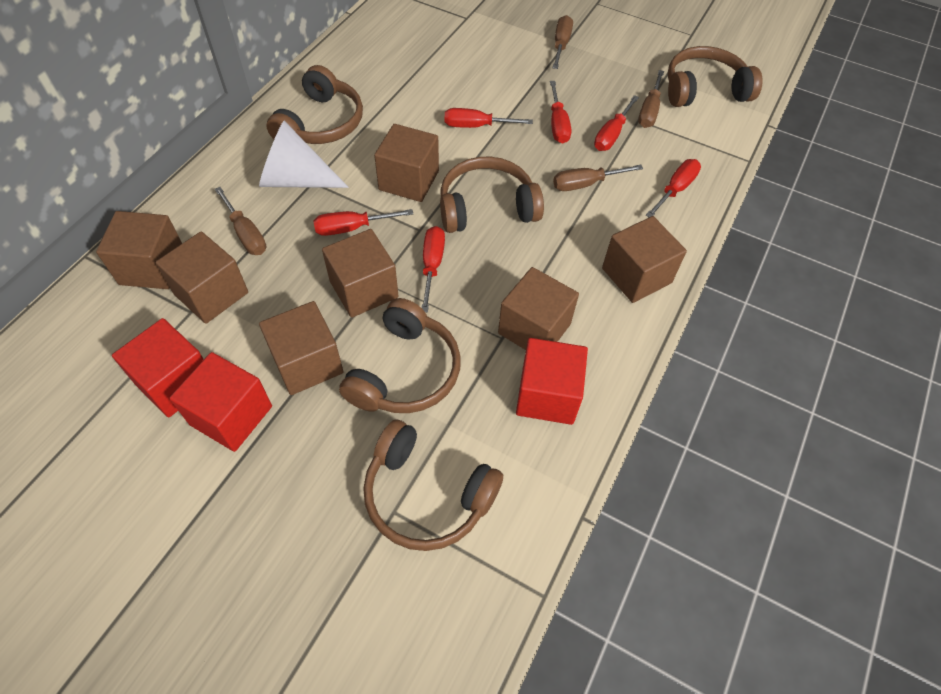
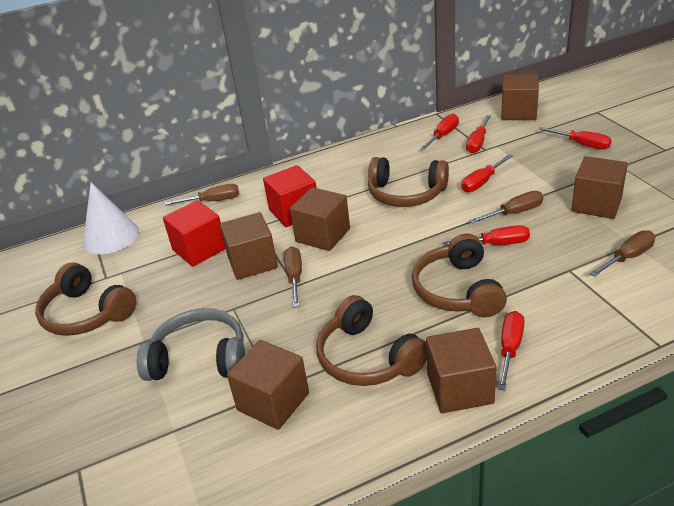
brown cube: [96,211,182,289] [156,232,248,324] [259,301,343,395] [322,229,399,318] [374,124,439,202] [498,267,579,350] [602,216,687,303] = 7 -> [220,212,278,280] [227,340,309,430] [290,187,350,251] [426,328,496,413] [501,74,539,120] [571,156,628,219] = 6
brown headphones: [266,65,363,144] [339,298,461,413] [363,420,503,551] [440,157,544,233] [667,46,763,107] = 5 -> [35,263,136,336] [316,295,427,386] [368,157,449,207] [412,233,507,317] = 4
grey headphones: none = 0 -> [137,308,245,381] = 1
red cube: [112,318,204,417] [170,352,272,452] [516,338,588,425] = 3 -> [163,200,226,267] [263,165,316,227] = 2

